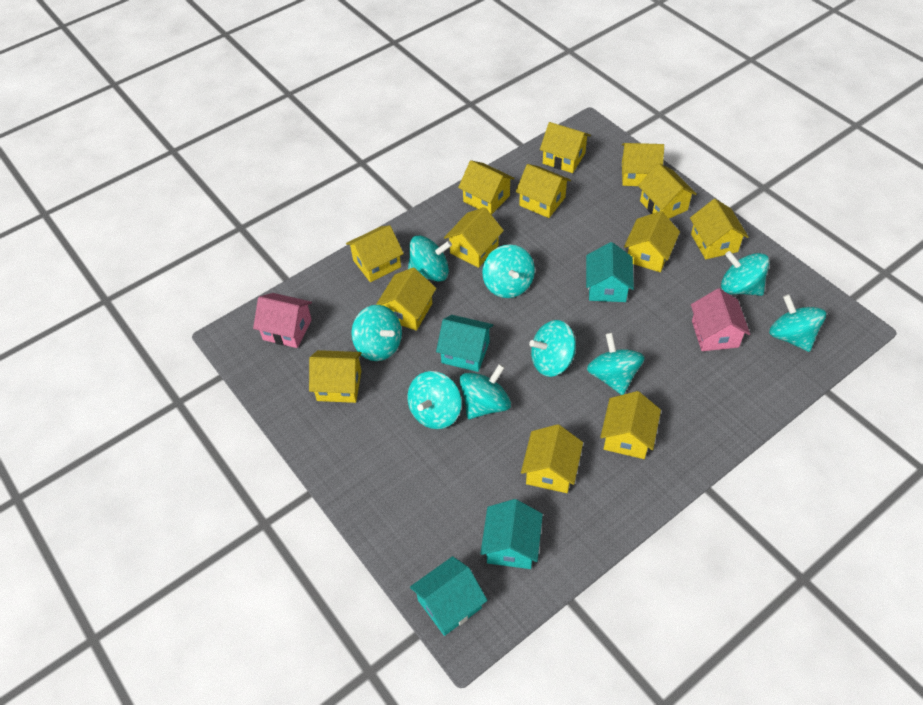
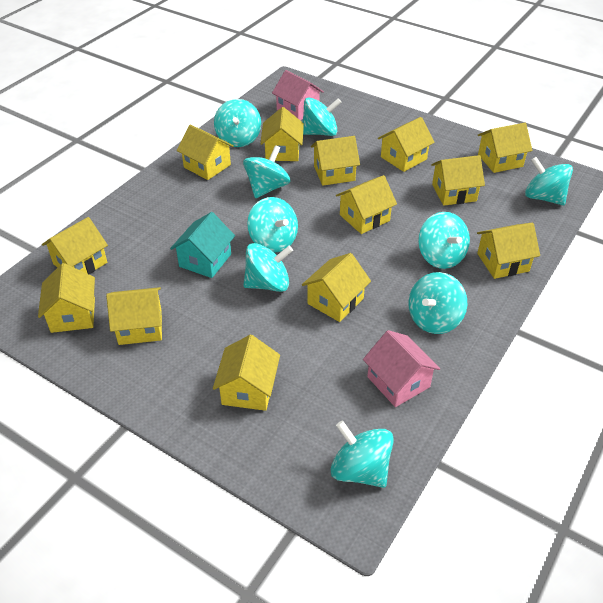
turquoise house: [410,556,487,636] [436,315,493,372] [480,499,543,569] [586,242,634,302] = 4 -> [170,212,235,278] = 1

